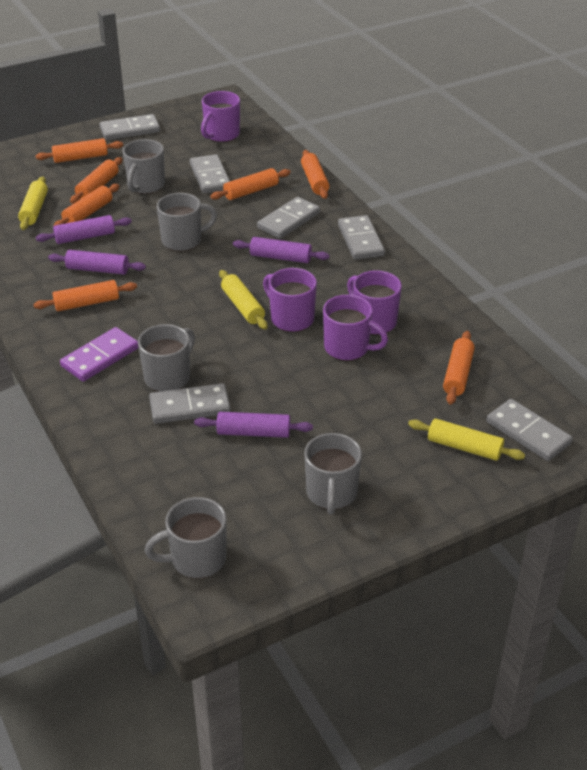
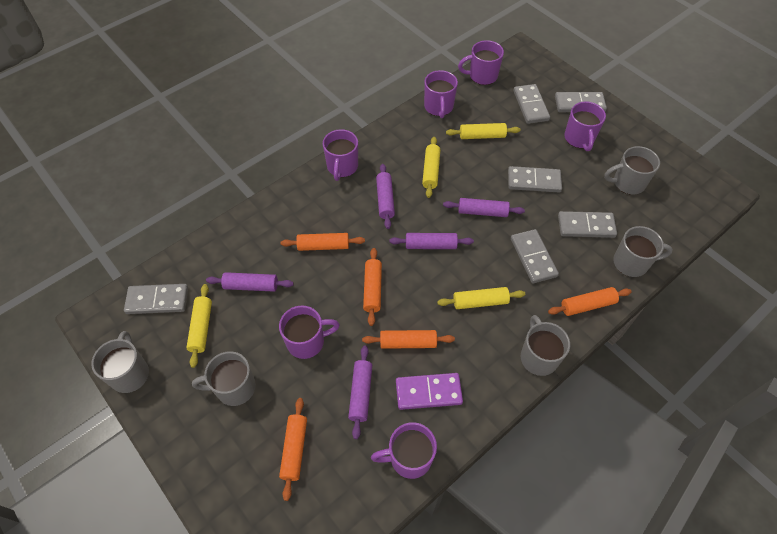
orange rolling pin: [33,280,137,311] [35,138,123,163] [54,184,120,226] [70,157,123,204] [210,168,291,200] [301,150,329,199] [443,331,475,405] = 7 -> [279,398,307,501] [281,233,365,251] [362,330,455,349] [363,248,382,326] [548,287,632,316] = 5
purple mug: [201,91,240,142] [263,268,317,332] [323,295,388,361] [347,270,402,335] = 4 -> [279,306,340,359] [323,129,358,181] [371,422,437,479] [424,70,458,118] [458,40,504,85] [564,102,606,151] = 6
purple rolling pin: [36,215,132,244] [48,250,146,275] [194,412,313,438] [233,237,329,263] = 4 -> [206,272,294,292] [348,345,372,439] [376,164,395,229] [390,233,474,249] [443,198,525,217] = 5
yellow rolling pin: [18,177,48,230] [219,270,268,330] [408,419,525,461] = 3 -> [186,284,212,368] [422,137,440,198] [437,287,525,309] [446,123,521,139] = 4

